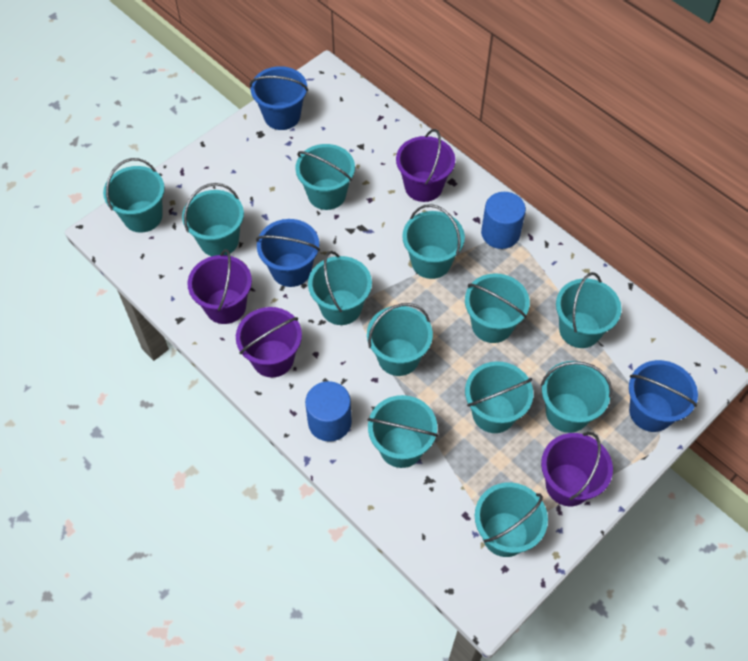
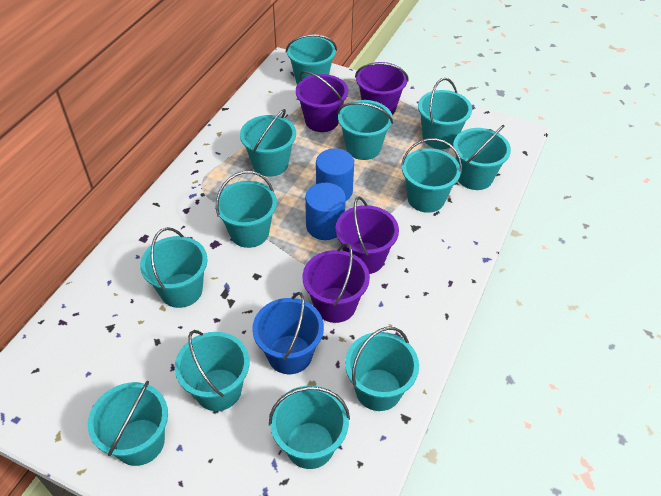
blue bucket: [250,66,308,130] [256,219,320,287] [629,360,698,432] = 3 -> [252,292,324,374] = 1

